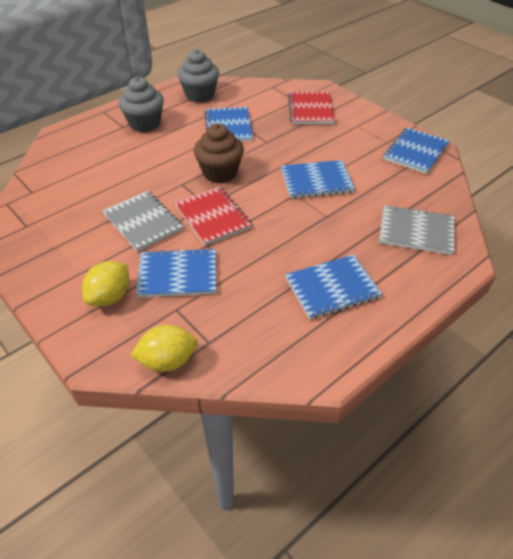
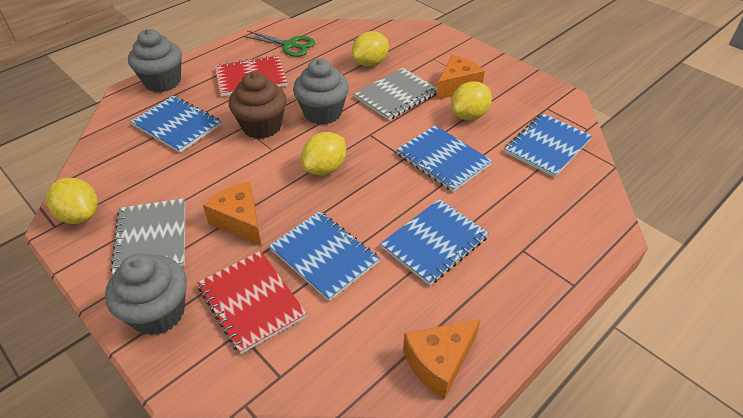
green scissors: none = 0 -> [242,30,315,57] = 1
grey cupcake: [118,77,164,132] [177,49,219,103] = 2 -> [105,254,187,335] [128,29,182,92] [293,59,349,125] = 3
orange cheese: none = 0 -> [203,181,261,246] [403,319,481,399] [436,55,485,100] = 3
yellow lemon: [82,261,129,306] [130,325,198,372] = 2 -> [46,177,98,224] [301,132,346,175] [352,31,389,66] [451,81,492,120] = 4

